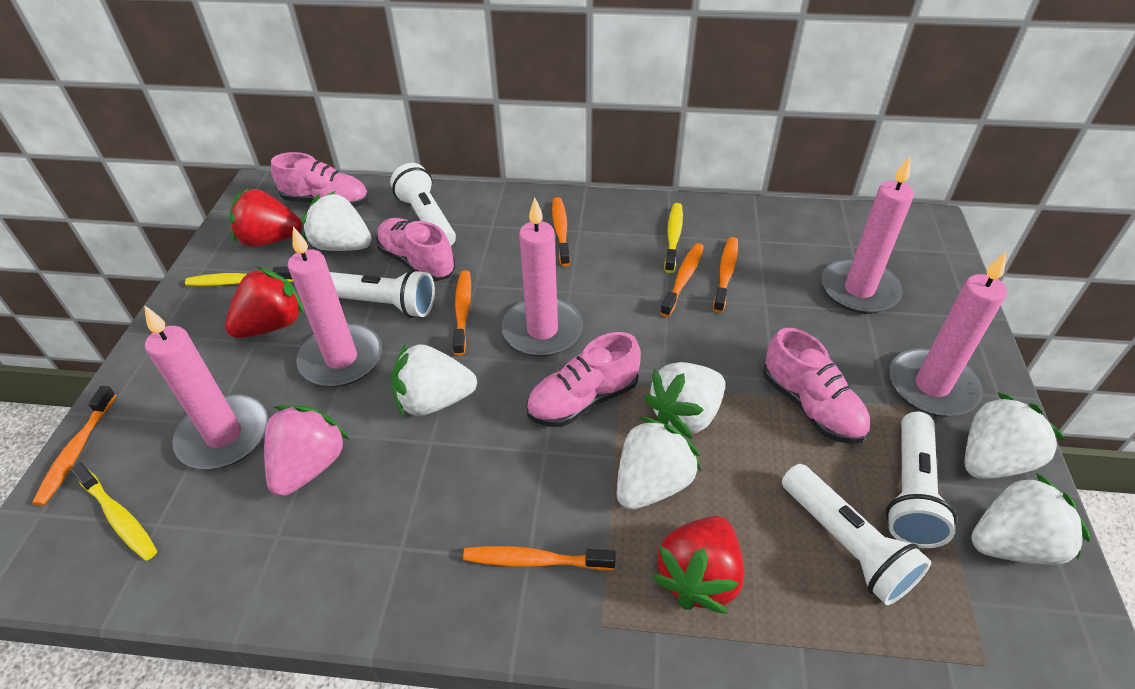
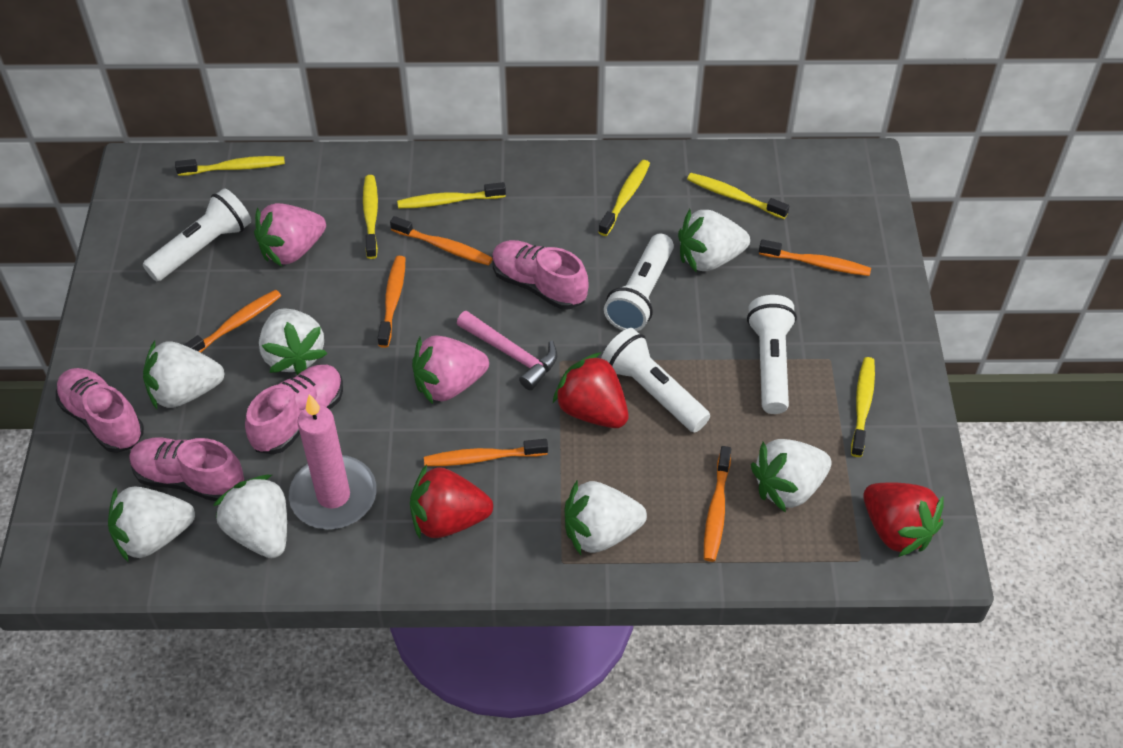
pink candle: [144,305,268,469] [288,227,382,387] [501,198,583,357] [821,156,914,314] [889,252,1007,417] = 5 -> [289,394,377,529] = 1
pink hammer: none = 0 -> [457,311,557,390] = 1
pink strawberry: [264,405,350,496] = 1 -> [254,203,326,267] [412,335,489,404] = 2
white strawberry: [301,191,372,251] [391,343,477,417] [617,417,701,510] [644,362,725,439] [964,392,1065,479] [971,472,1090,565] = 6 -> [108,486,195,562] [143,341,225,409] [213,475,287,558] [259,308,328,375] [564,480,647,555] [678,209,750,273] [751,439,832,513] = 7
yellow toothbrush: [70,463,157,560] [185,266,293,286] [664,203,683,273] = 3 -> [175,156,285,176] [363,175,378,259] [397,182,506,209] [598,160,650,236] [687,173,789,219] [851,357,875,457] = 6

